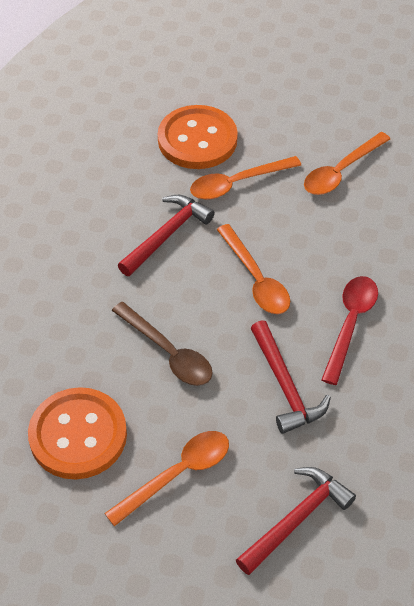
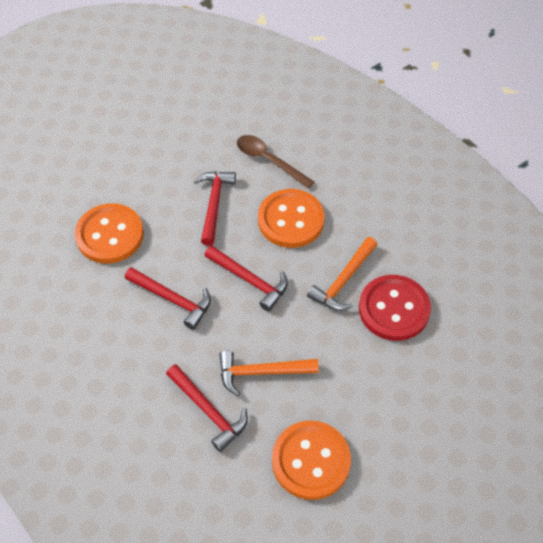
orange button: [28,387,127,479] [158,105,238,169] = 2 -> [75,203,144,264] [258,189,325,248] [272,420,351,500] = 3
orange hammer: none = 0 -> [219,351,319,396] [307,237,377,311] = 2
orange spoon: [104,431,229,526] [190,156,301,200] [216,224,290,314] [304,132,390,195] = 4 -> none = 0
red button: none = 0 -> [359,275,431,341] = 1
red hammer: [118,195,215,276] [236,467,356,575] [251,320,331,434] = 3 -> [125,267,211,330] [166,364,248,452] [194,171,236,246] [204,245,288,312] = 4
red spoon: [321,276,378,385] = 1 -> none = 0

